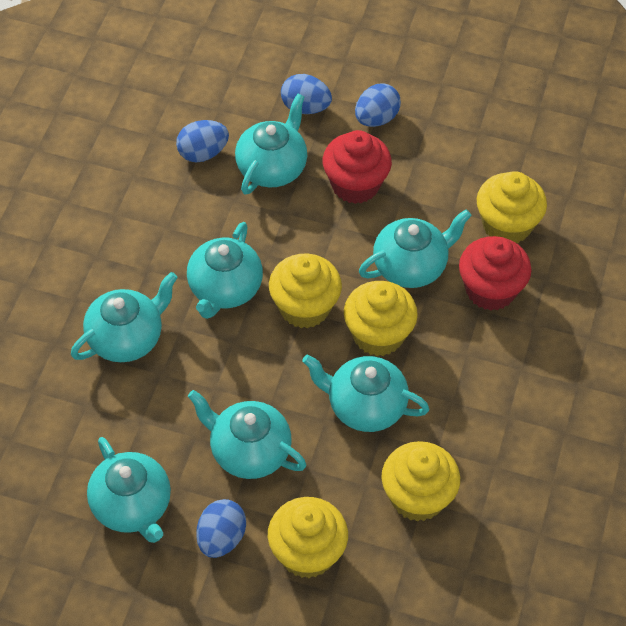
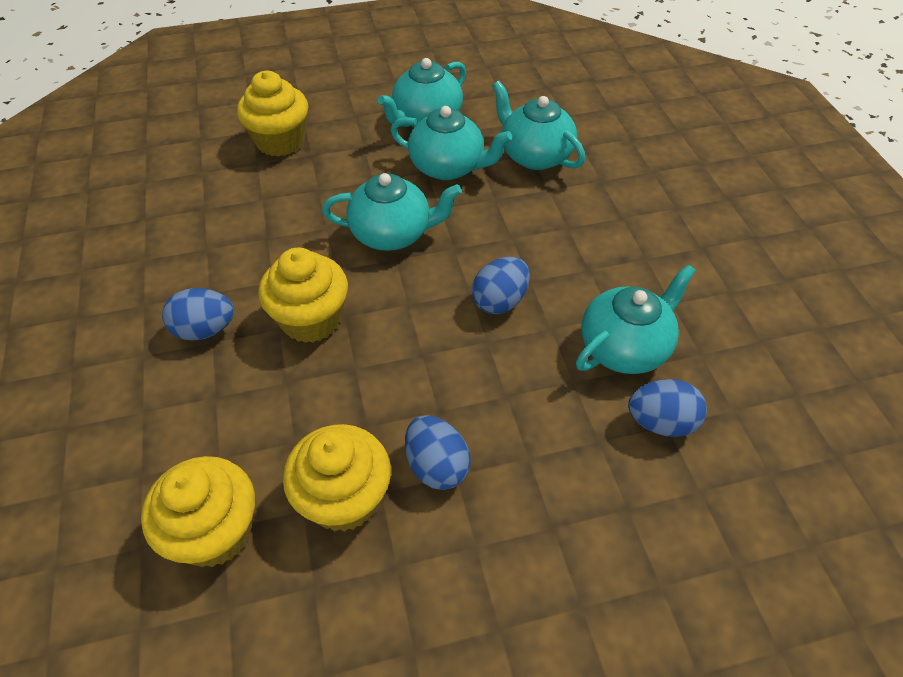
red cupcake: [323,130,392,204] [459,236,532,311] = 2 -> none = 0
turquoise teapot: [71,272,178,362] [87,437,171,543] [187,222,263,319] [188,390,306,479] [235,94,307,195] [302,355,429,432] [359,209,472,288] = 7 -> [322,173,462,251] [378,58,466,127] [390,106,512,180] [492,81,585,170] [576,264,696,374] = 5
yellow cupcake: [268,497,348,578] [269,254,342,329] [344,281,418,356] [381,441,460,522] [477,171,547,243] = 5 -> [141,456,255,567] [237,71,308,156] [258,248,348,343] [283,424,391,532] = 4

